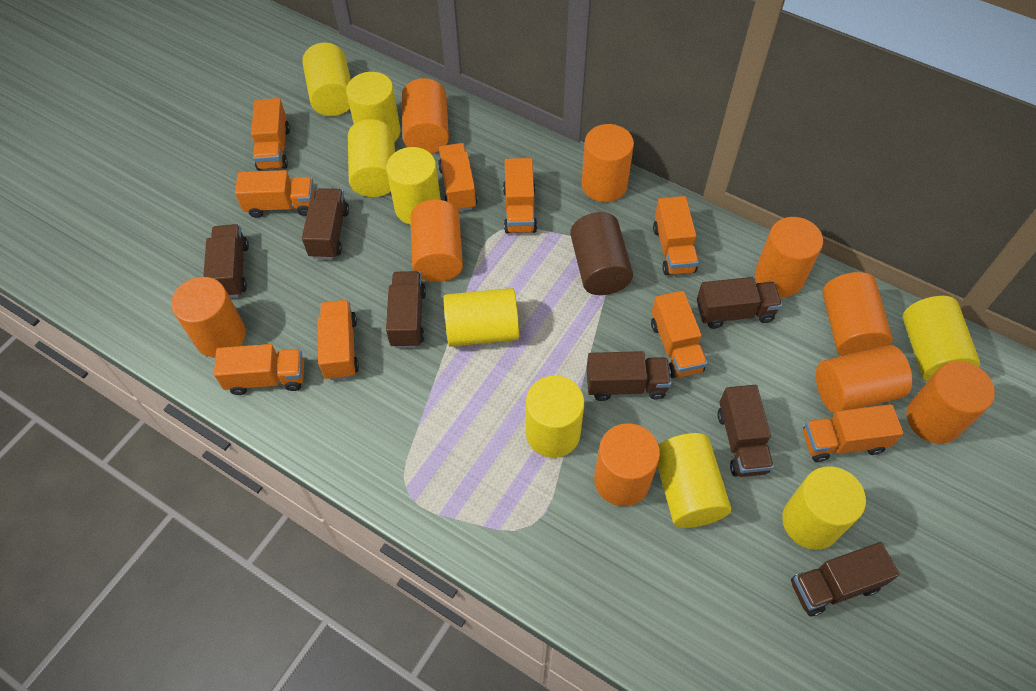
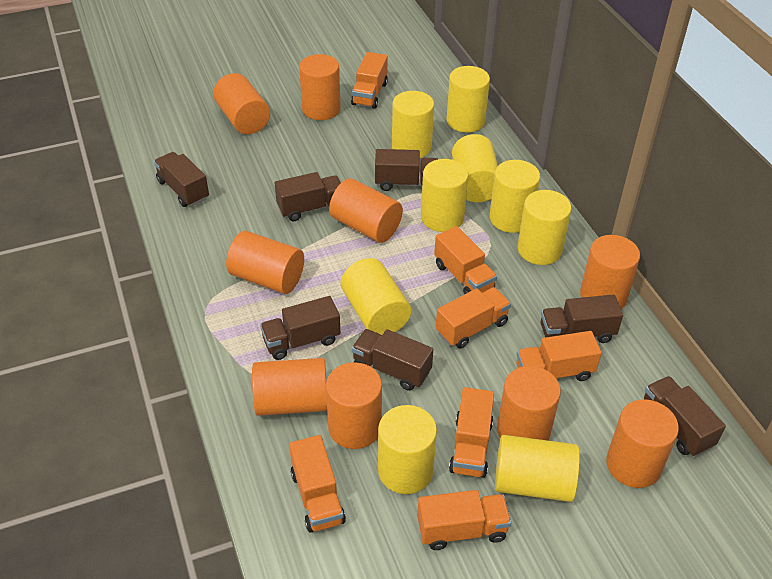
brown cylinder: [570,212,633,295] = 1 -> none = 0
orange truck: [214,344,304,395] [235,170,315,218] [251,98,290,171] [317,300,359,380] [438,143,478,212] [503,158,537,233] [651,291,707,378] [653,196,699,275] [803,404,903,462] = 9 -> [289,435,346,533] [351,52,388,109] [417,490,511,550] [434,226,497,295] [436,287,511,348] [449,387,494,478] [516,331,602,381] = 7

